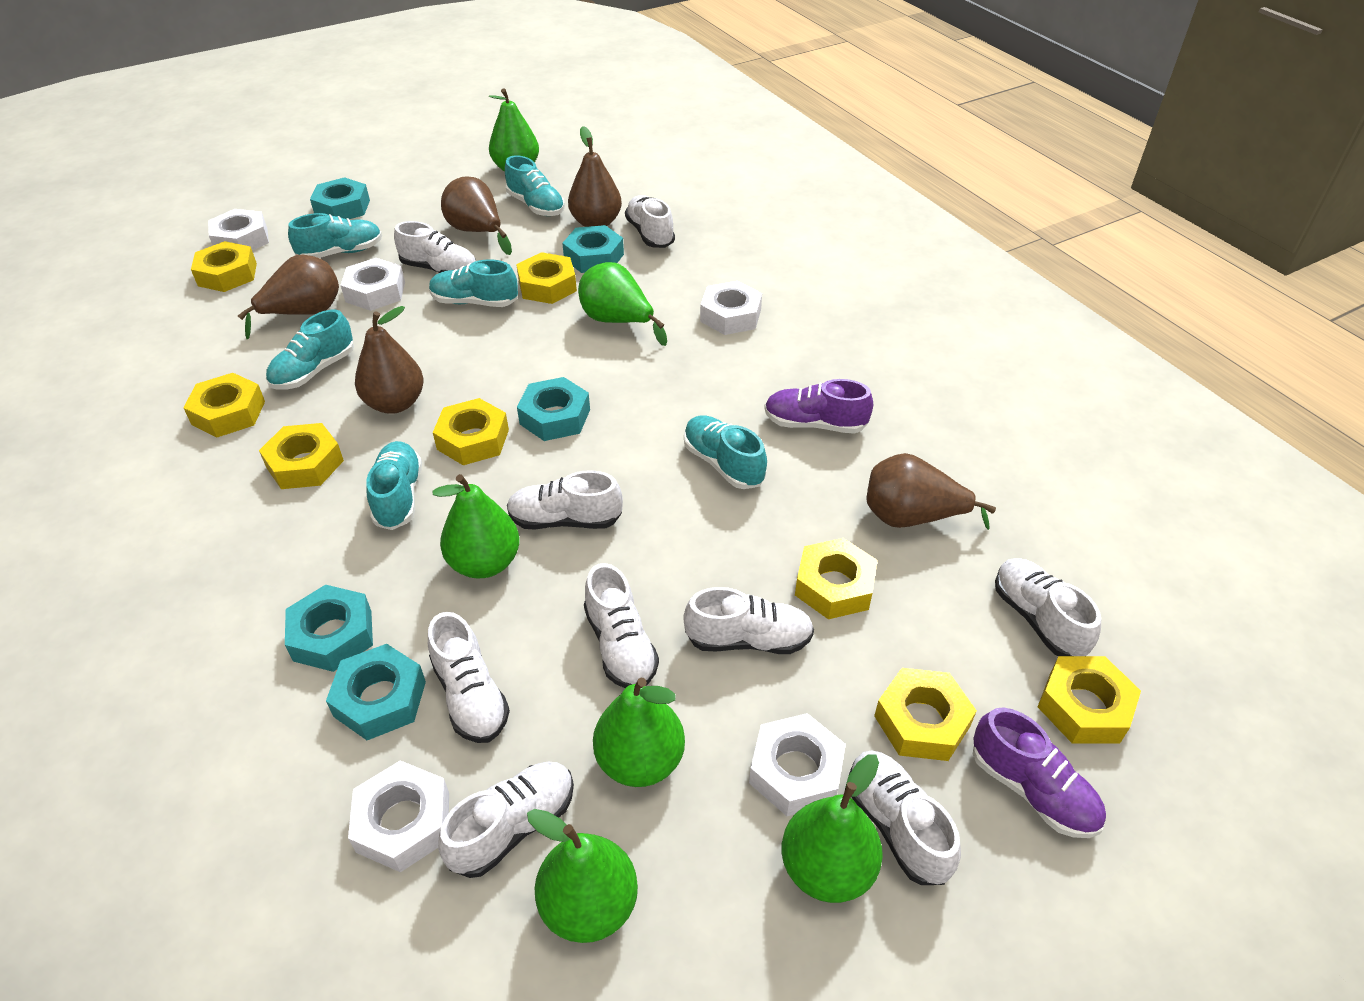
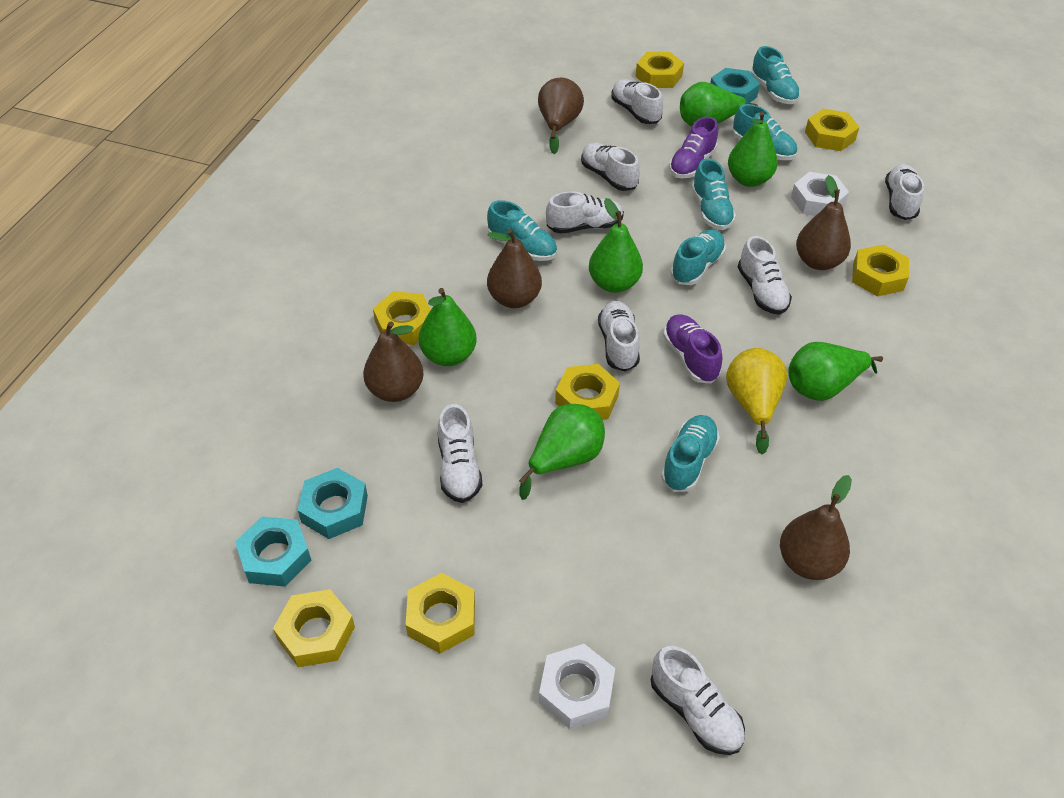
turquoise nut: [285,585,373,672] [310,177,370,219] [326,644,426,740] [517,377,590,441] [562,225,624,273] = 5 -> [235,516,311,587] [298,468,368,539] [711,68,760,103] = 3
white nut: [208,209,269,251] [340,258,405,311] [348,760,449,872] [700,281,762,335] [749,713,846,816] = 5 -> [539,644,615,729] [791,172,849,216] = 2
white shoe: [394,221,476,273] [428,612,510,743] [438,761,574,878] [507,470,623,530] [584,563,659,688] [625,195,675,248] [683,587,814,654] [849,750,961,885] [995,558,1101,656] = 9 -> [438,404,482,503] [546,191,624,234] [581,143,640,191] [598,301,640,371] [611,79,663,124] [651,646,745,755] [738,236,792,315] [885,164,924,220] = 8
yellow nut: [183,373,265,437] [191,241,257,292] [259,423,344,489] [433,398,509,465] [516,252,577,304] [795,538,878,619] [874,668,977,761] [1038,656,1141,743] = 8 -> [273,589,355,667] [373,291,431,345] [406,573,475,654] [555,364,620,420] [635,52,684,88] [805,109,860,151] [852,244,909,297] = 7
yellow pear: none = 0 -> [726,348,787,454] = 1

